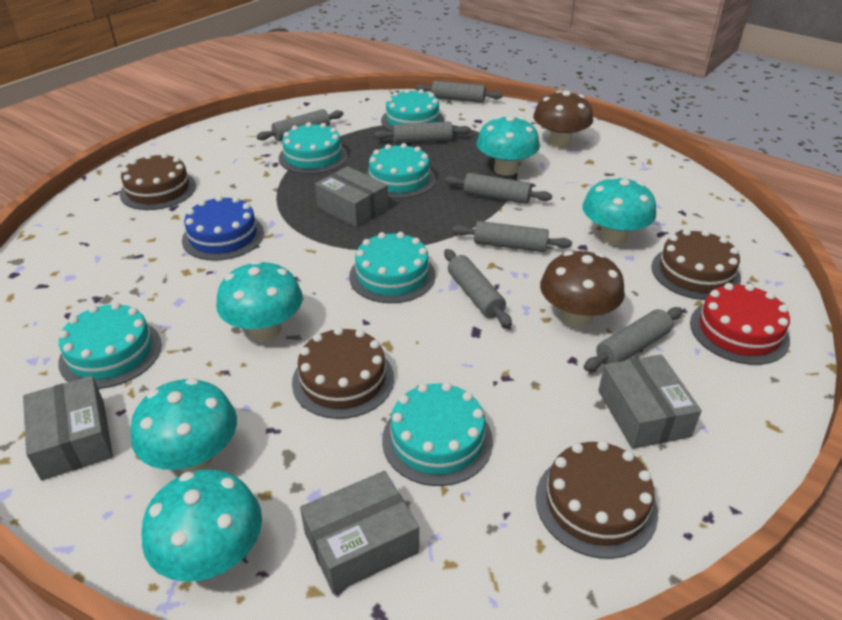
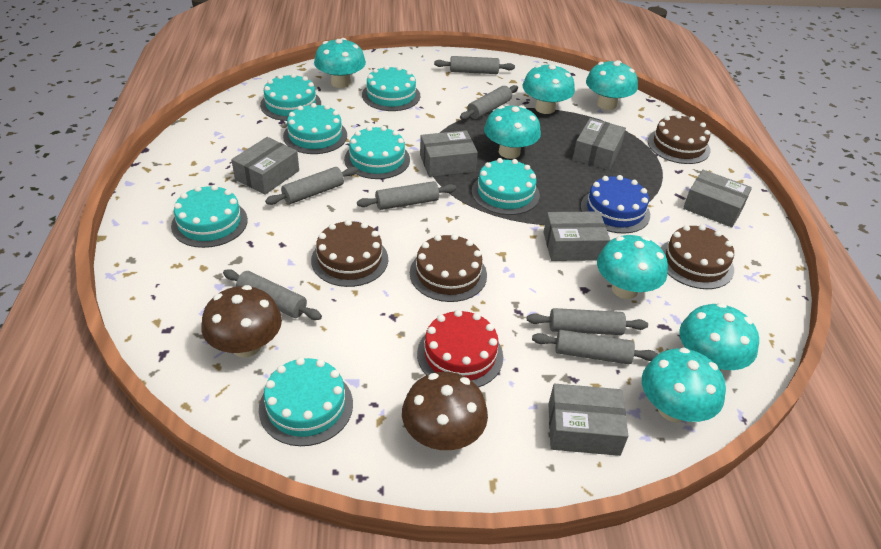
grey box: [23,376,113,481] [300,471,419,594] [315,166,388,227] [598,354,702,449] = 4 -> [231,137,299,195] [420,130,478,177] [543,212,610,261] [549,384,628,456] [573,118,626,170] [683,170,752,228] = 6
turquoise cake: [58,302,162,389] [279,122,348,174] [349,232,436,303] [366,143,435,199] [381,89,444,132] [382,382,493,486] = 6 -> [171,185,248,248] [259,357,353,446] [260,73,321,121] [283,103,347,154] [344,126,410,179] [362,65,420,111] [472,158,540,215] = 7
turquoise mushroom: [130,378,237,472] [142,470,262,582] [216,260,303,340] [477,116,540,176] [582,176,656,245] = 5 -> [314,38,366,88] [484,105,541,159] [523,64,575,114] [586,60,638,110] [597,235,668,299] [642,348,726,422] [679,303,759,371] = 7

